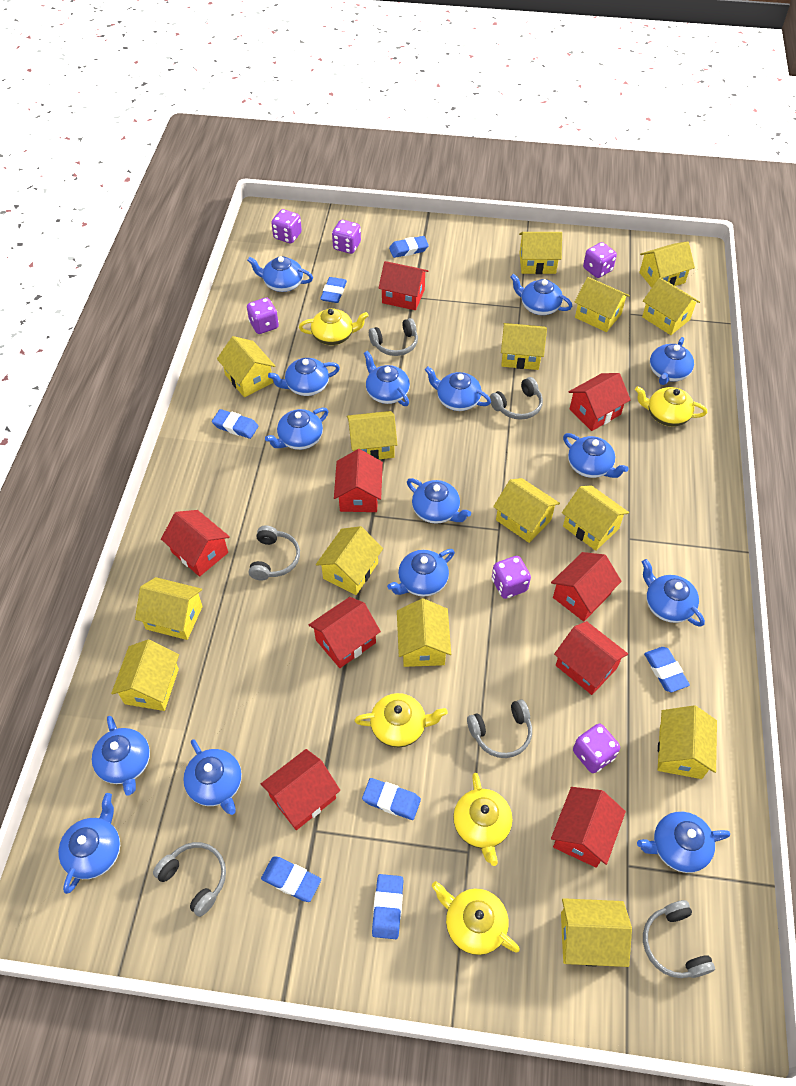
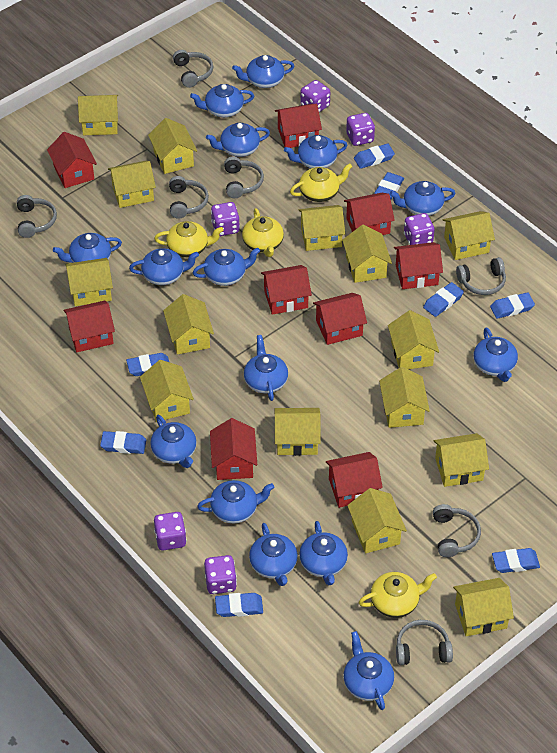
blue eraser: [212,409,258,439] [261,856,321,902] [320,277,347,303] [362,778,421,820] [372,874,403,939] [389,236,429,258] [644,647,690,692] = 7 -> [100,431,146,454] [126,353,169,376] [215,593,263,617] [354,144,395,169] [374,172,404,199] [423,282,464,317] [490,292,535,319] [492,548,540,573] = 8
grey headphones: [153,842,226,917] [249,526,300,580] [369,318,418,356] [467,700,532,758] [490,377,543,420] [643,900,715,978] = 6 -> [17,195,57,238] [169,176,209,218] [173,50,213,88] [224,156,264,198] [396,620,453,665] [433,504,481,557] [456,257,506,295] = 7
yellow teapot: [299,308,368,345] [355,693,448,748] [432,881,520,955] [453,773,512,866] [635,386,707,427] = 5 -> [154,221,223,257] [242,208,284,257] [290,163,352,202] [358,572,437,618] = 4

